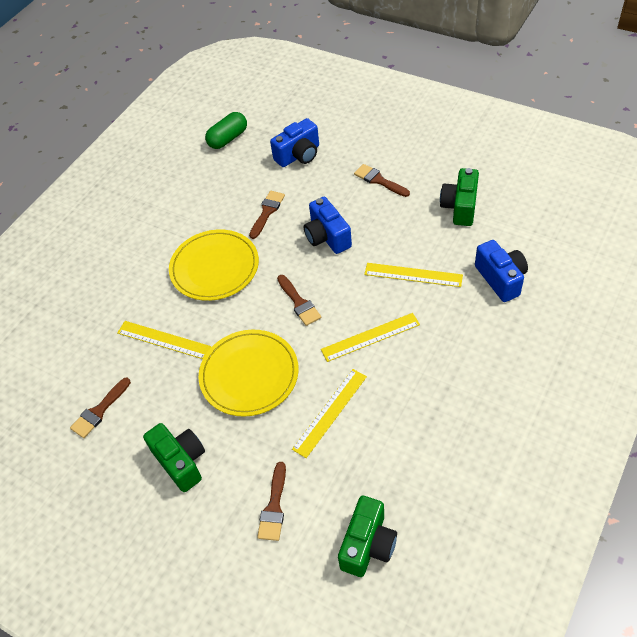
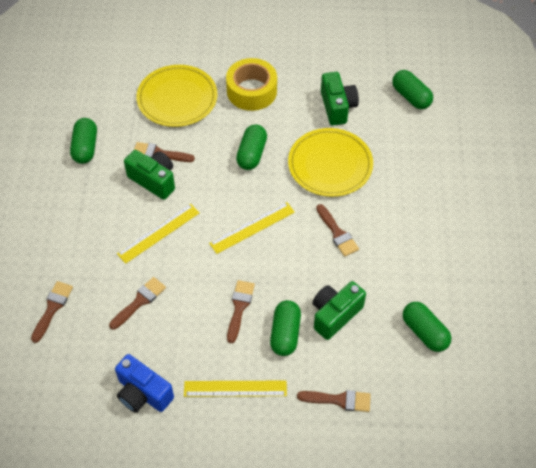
blue camera: [270,118,319,167] [304,197,352,254] [475,240,528,302] = 3 -> [115,354,174,413] = 1
brown brush: [70,378,131,438] [249,191,285,239] [257,462,286,541] [277,275,321,326] [354,164,410,197] = 5 -> [31,281,73,343] [109,277,166,330] [134,142,195,162] [227,280,255,343] [297,390,371,412] [316,204,359,257] = 6
green capsule: [205,112,247,149] = 1 -> [70,118,97,164] [236,124,267,170] [270,300,301,356] [392,70,433,109] [403,302,451,352] = 5
yellow ruler: [117,321,212,359] [292,369,367,458] [321,313,420,362] [364,263,463,287] = 4 -> [117,204,200,264] [184,381,287,397] [209,202,295,254] = 3
yellow tape: none = 0 -> [226,58,277,111] = 1

